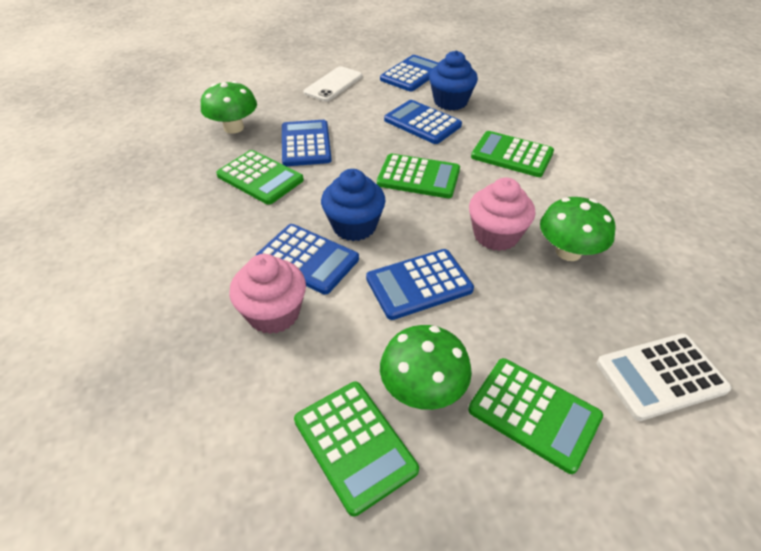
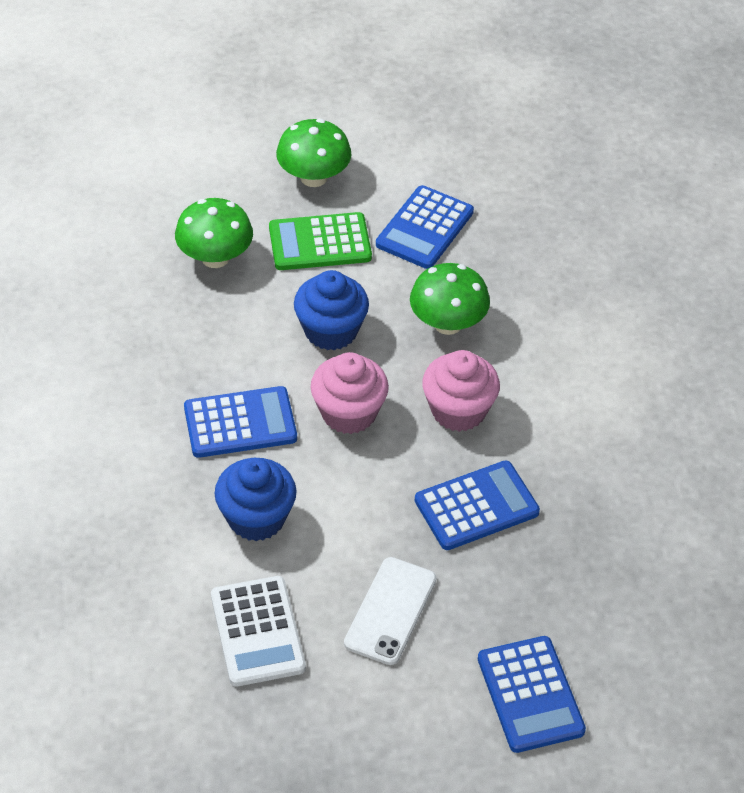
blue calculator: [256,224,359,295] [282,120,332,166] [366,249,474,320] [380,55,438,92] [384,100,462,144] = 5 -> [184,386,297,458] [376,185,474,269] [415,460,540,550] [478,636,586,753] = 4
green calculator: [216,150,304,205] [294,382,419,516] [377,154,460,198] [468,358,603,474] [471,131,554,177] = 5 -> [269,212,372,270] = 1

